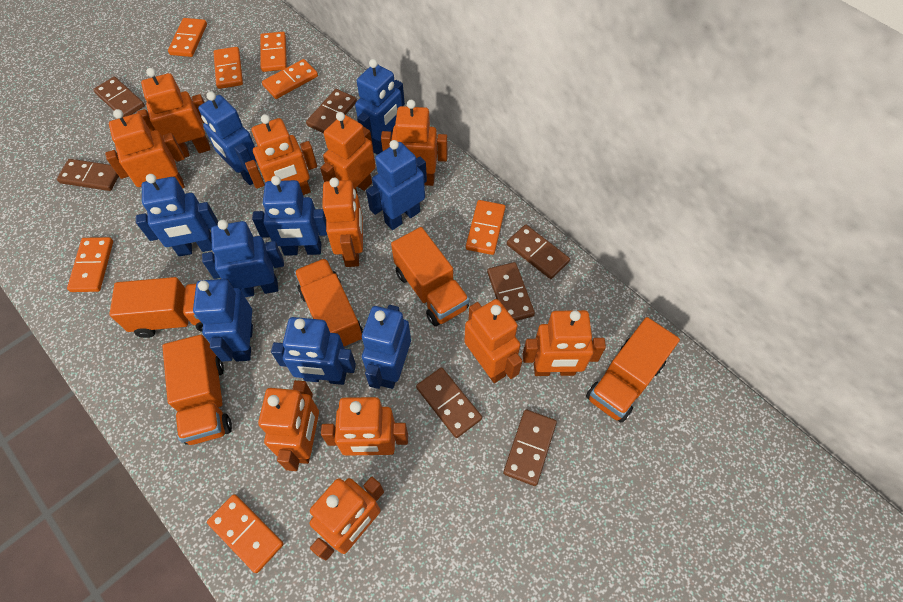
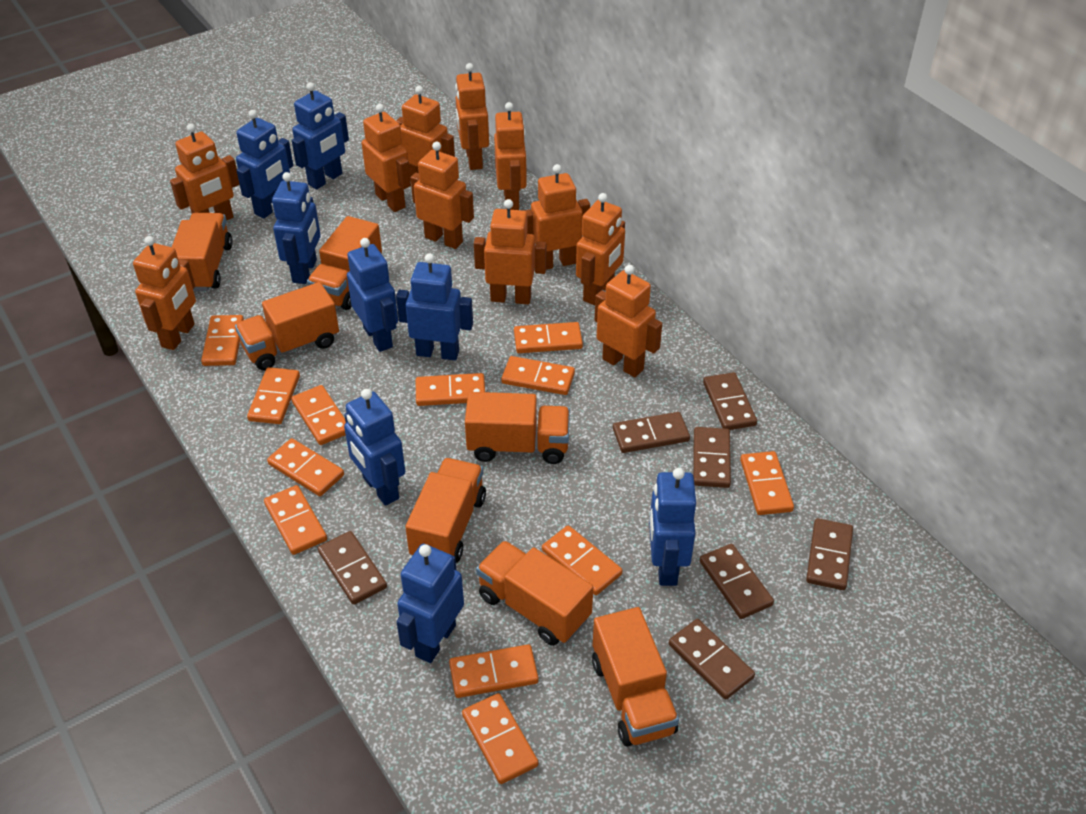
blue robot: [136,174,218,257] [193,279,253,362] [198,91,257,185] [202,220,284,297] [252,176,328,256] [271,317,356,385] [355,59,405,155] [362,305,411,389] [366,140,427,230] = 9 -> [236,110,293,218] [272,172,321,284] [292,82,349,190] [344,389,405,506] [347,238,398,352] [396,253,473,360] [396,544,464,663] [649,468,696,586] = 8
orange domino: [67,237,113,292] [168,18,207,57] [207,494,284,573] [213,47,243,89] [261,32,287,72] [262,59,318,99] [466,200,505,255] = 7 -> [201,315,244,366] [247,367,300,424] [264,485,327,555] [267,438,344,496] [291,385,346,445] [416,373,485,406] [449,644,538,698] [462,693,538,784] [501,356,575,395] [514,322,583,353] [542,525,622,595] [740,451,794,515] = 12
orange truck: [110,277,203,338] [162,335,232,445] [294,258,363,348] [391,227,469,326] [586,317,680,423] = 5 -> [172,213,233,291] [235,282,339,370] [307,216,382,310] [405,458,486,563] [465,392,570,464] [476,541,593,646] [592,607,679,746] = 7

